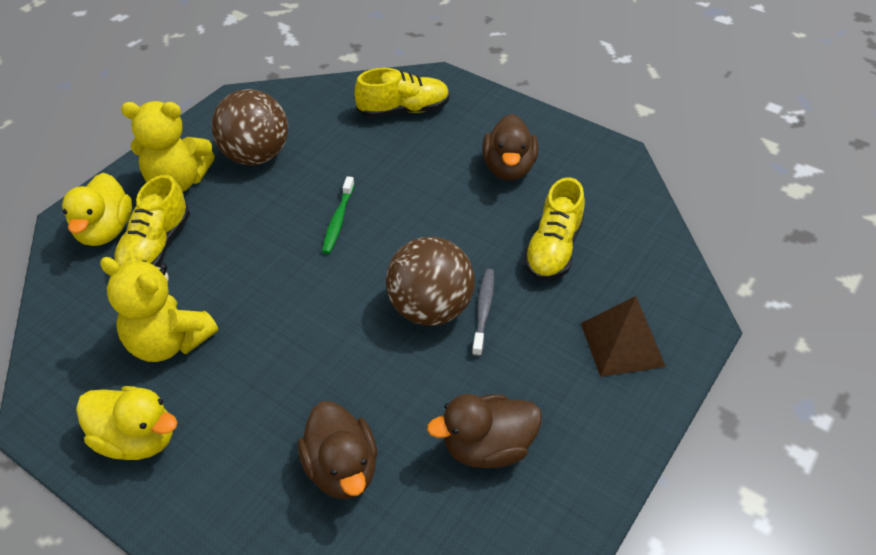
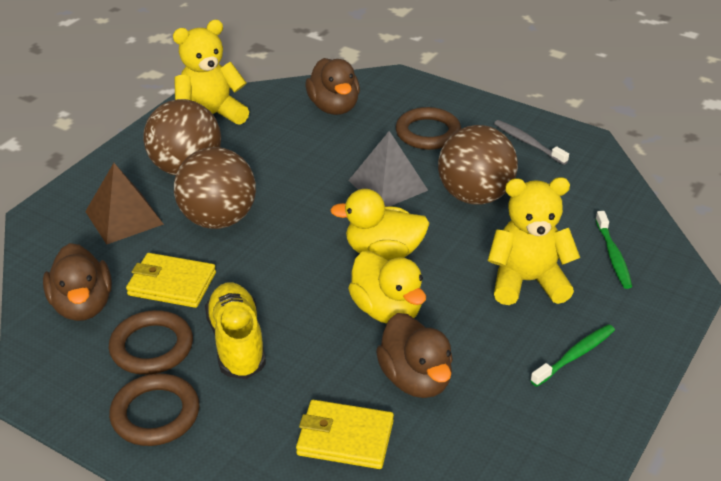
brown ball: [211,89,288,165] [386,237,475,326] = 2 -> [143,99,221,175] [174,147,256,229] [438,125,518,205] = 3
brown ring: none = 0 -> [109,310,193,375] [109,373,200,446] [396,107,461,150] = 3
green toothbrush: [322,176,355,254] = 1 -> [530,324,615,387] [595,211,632,289] = 2
grey pyramid: none = 0 -> [348,131,428,207] = 1
yellow shoe: [113,175,190,267] [354,68,450,118] [524,177,585,281] = 3 -> [205,282,266,379] = 1
yellow wallet: none = 0 -> [126,253,216,308] [296,400,394,469] = 2

